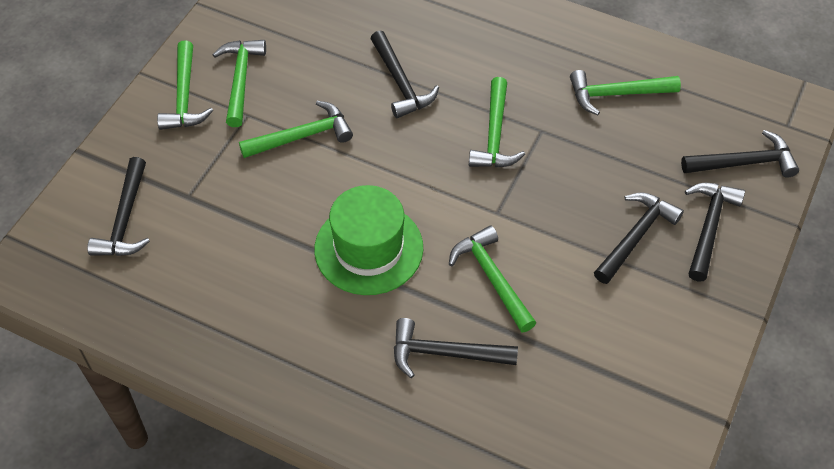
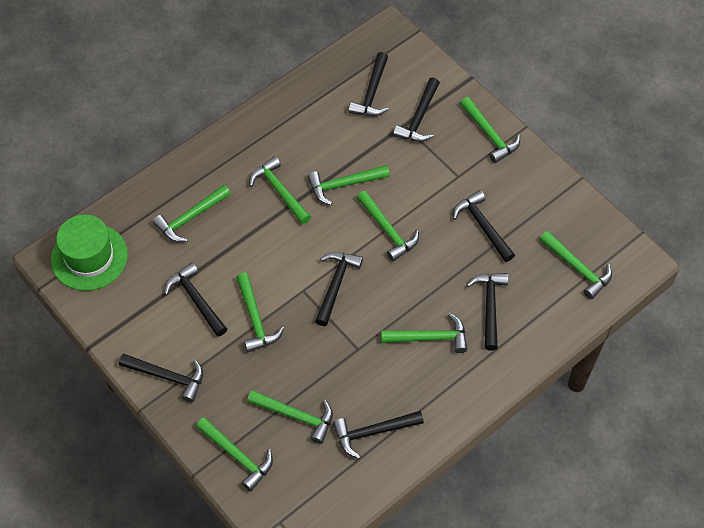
black hammer: [87,157,150,256] [370,31,439,118] [394,318,518,378] [594,192,684,284] [681,130,799,178] [685,183,745,282] = 6 -> [119,353,203,403] [164,262,227,337] [315,252,363,326] [333,411,424,459] [348,52,389,116] [393,77,440,142] [453,190,515,262] [467,273,508,351] = 8
green hammer: [157,40,213,130] [212,40,266,127] [239,101,353,158] [449,226,536,333] [469,77,525,168] [570,70,681,115] = 6 -> [153,185,231,242] [196,417,273,491] [236,273,284,352] [247,390,333,444] [249,156,311,224] [307,165,390,205] [357,191,419,261] [381,313,467,353] [460,97,520,163] [540,231,612,299] = 10

